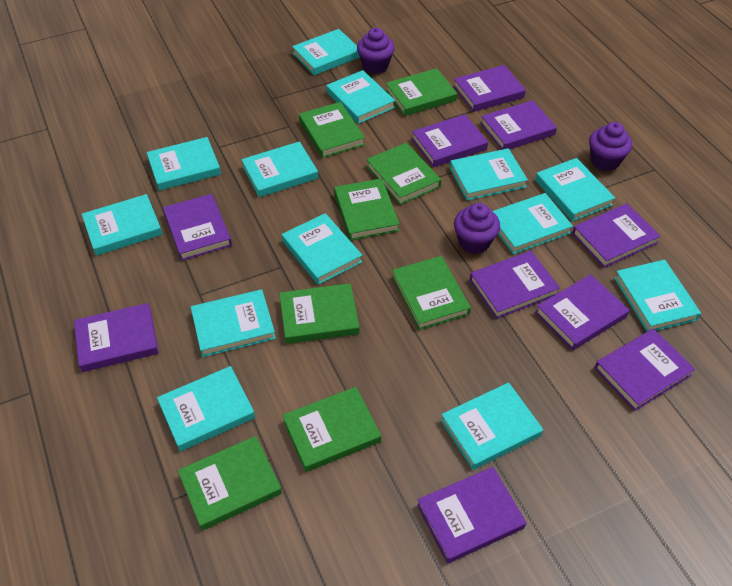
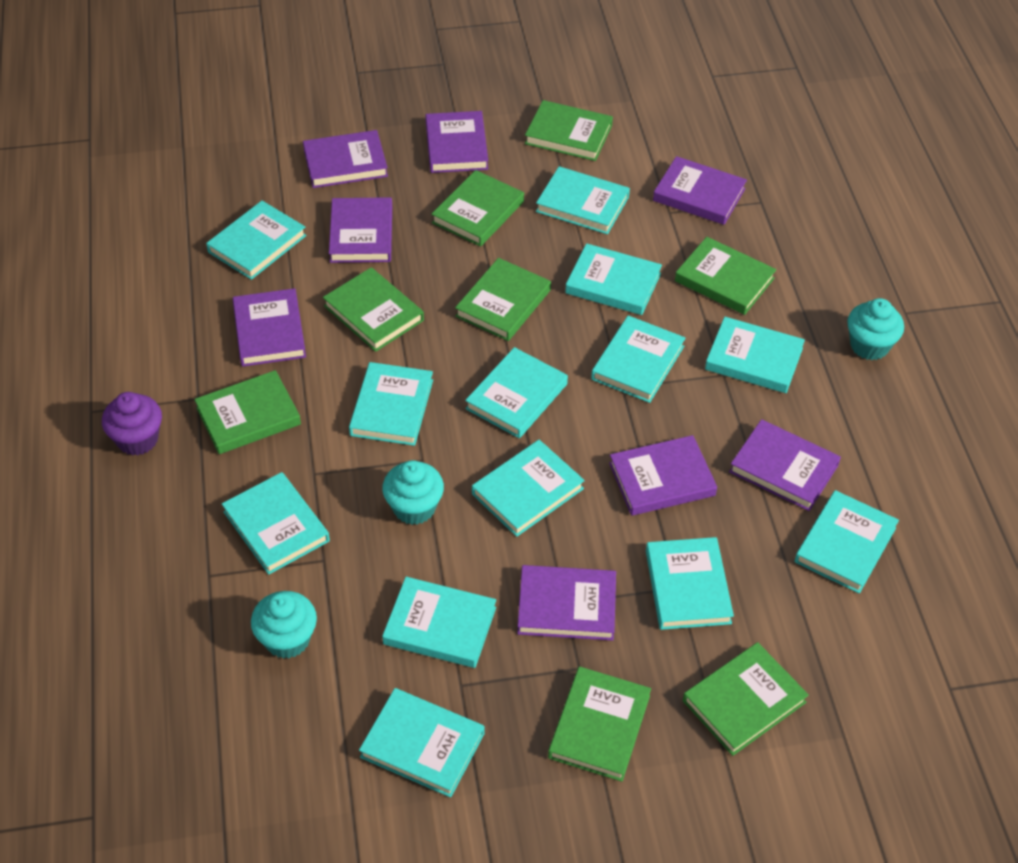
purple book: [74,303,159,372] [163,194,232,261] [412,114,488,167] [417,467,527,563] [453,65,526,112] [470,251,560,319] [480,100,557,150] [535,274,629,350] [572,203,661,268] [594,329,695,411] = 10 -> [233,288,306,367] [303,130,388,188] [329,197,392,263] [425,111,488,173] [517,565,616,641] [609,435,717,516] [653,156,747,225] [729,419,841,511] = 8
purple cupcake: [357,28,395,74] [454,203,500,254] [589,122,632,171] = 3 -> [102,392,162,456] = 1
turquoise cupcake: none = 0 -> [251,591,317,659] [382,460,444,525] [847,298,904,360] = 3

